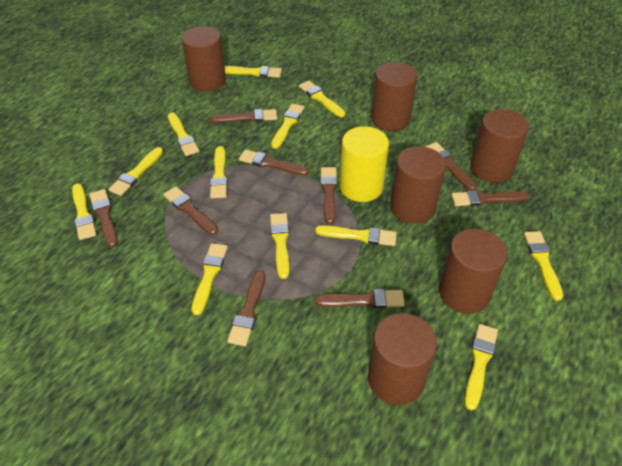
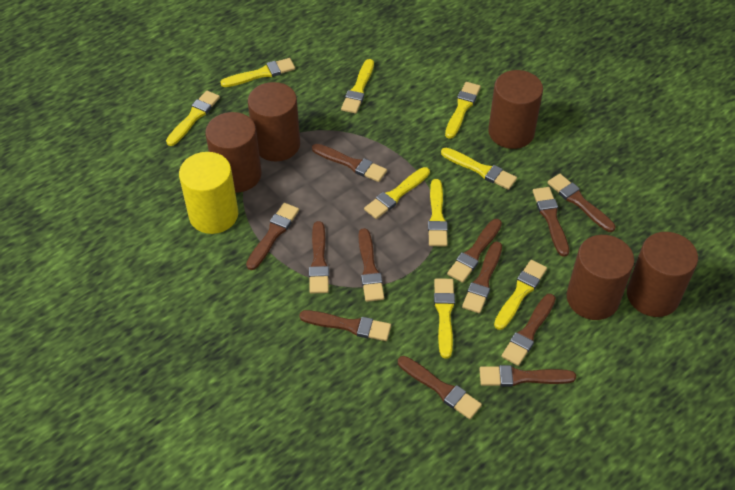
brown brush: [89,189,118,247] [163,186,218,235] [210,109,277,123] [227,270,265,346] [239,149,309,176] [315,289,405,308] [320,167,338,224] [425,142,477,191] [451,190,529,206] = 9 -> [246,203,299,270] [299,310,391,341] [309,221,329,294] [312,144,387,182] [359,228,384,302] [398,356,482,419] [447,219,502,283] [462,241,502,313] [480,365,576,387] [501,294,556,366] [533,187,569,257] [548,174,616,232] = 12
brown cylinder: [182,26,226,92] [368,313,437,405] [371,62,417,131] [390,146,446,224] [439,229,507,314] [470,109,529,183] = 6 -> [205,112,262,193] [248,82,300,161] [488,70,543,149] [567,235,634,320] [627,232,698,317] = 5
yellow brush: [72,183,96,240] [109,147,163,196] [168,112,199,156] [192,243,228,315] [210,146,228,198] [224,66,282,78] [270,213,289,279] [271,103,304,149] [299,81,345,117] [315,225,397,246] [465,324,498,410] [524,231,563,301] = 12 -> [166,91,220,146] [220,58,295,87] [341,59,374,114] [364,167,430,219] [428,179,448,246] [434,278,455,358] [441,148,517,190] [445,82,481,139] [494,260,547,330] = 9

